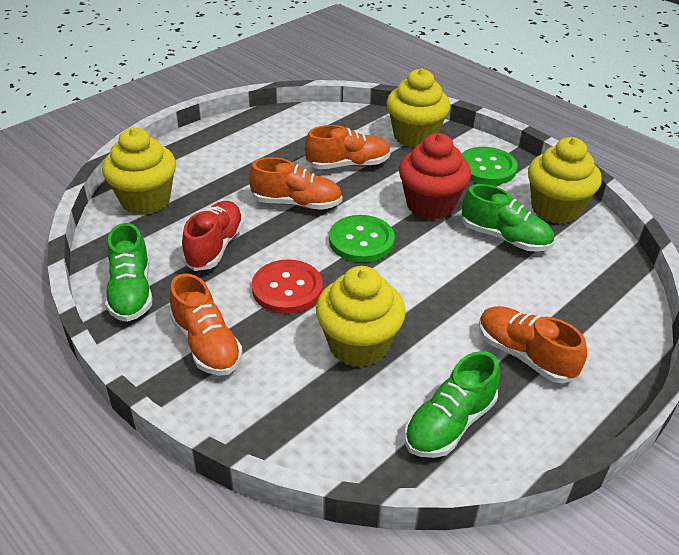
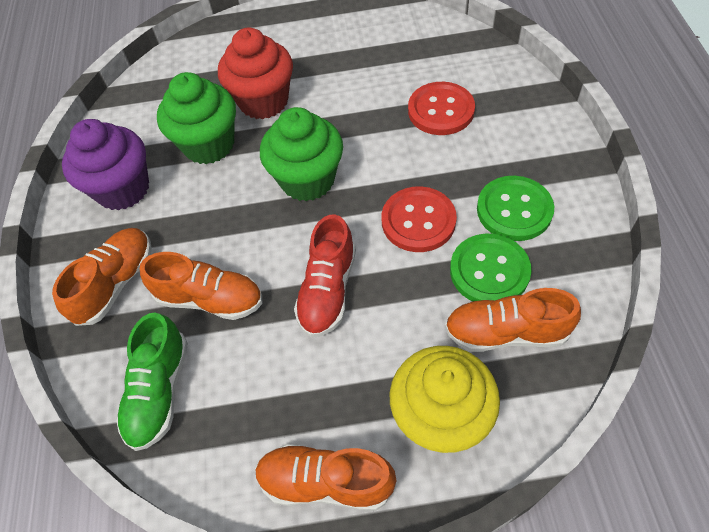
green cupcake: none = 0 -> [157,72,236,164] [260,107,343,201] = 2
green shoe: [105,223,152,322] [404,351,500,458] [462,184,554,252] = 3 -> [116,312,188,451] = 1
purple cupcake: none = 0 -> [62,119,149,211] = 1
red button: [252,259,323,314] = 1 -> [381,186,457,252] [408,82,475,135] = 2
yellow cupcake: [102,128,176,215] [316,266,406,367] [386,68,450,147] [528,137,602,224] = 4 -> [390,346,500,453] = 1

